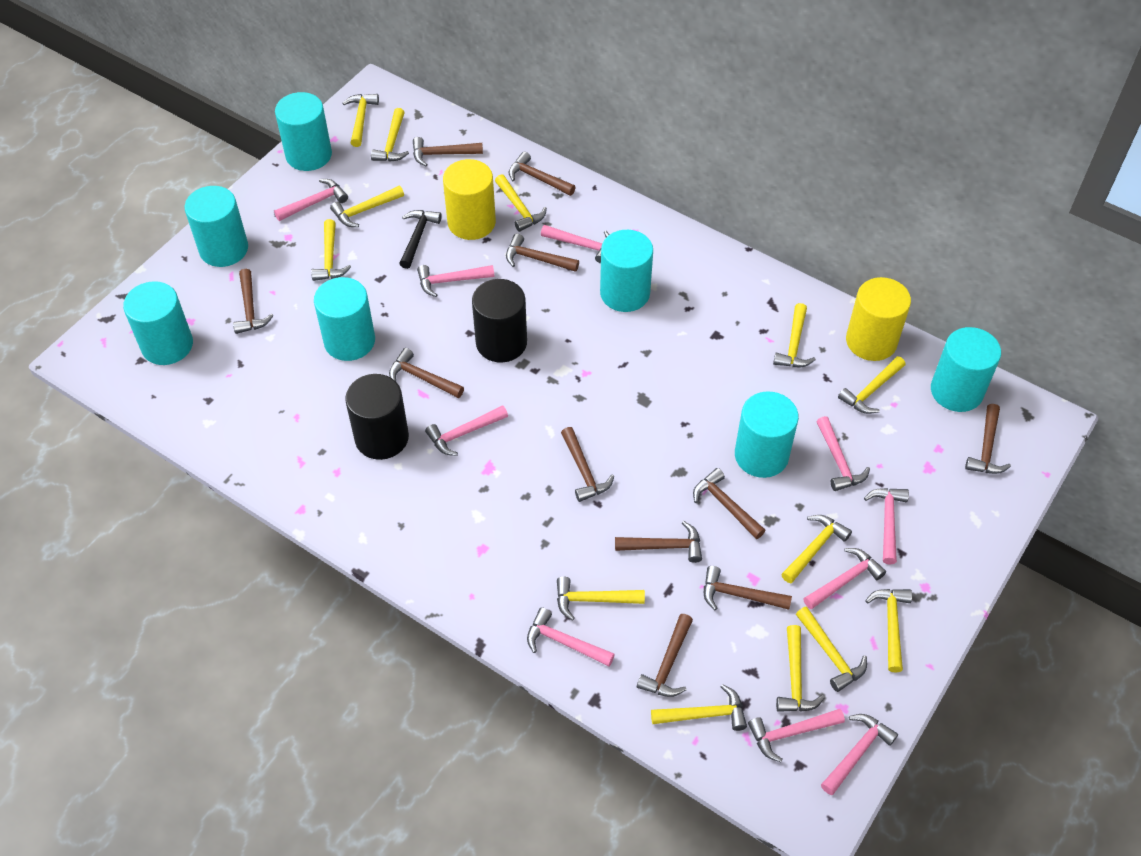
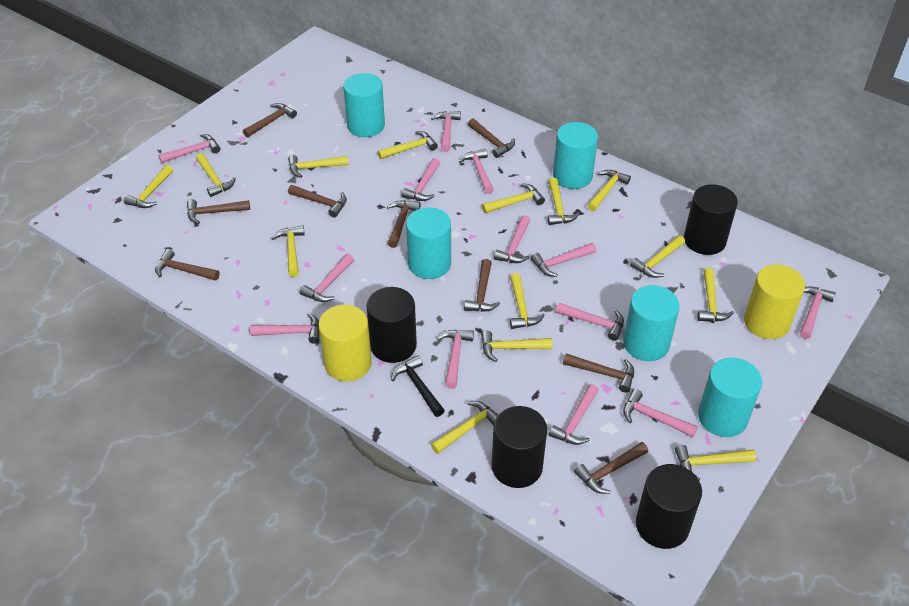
black cylinder: [345,374,409,460] [472,279,527,362] = 2 -> [366,287,417,363] [492,406,547,488] [636,464,702,549] [684,184,738,255] = 4
brown hammer: [233,269,274,334] [389,348,464,398] [413,137,483,166] [506,234,579,272] [509,152,576,196] [561,427,614,502] [615,521,702,563] [637,614,693,697] [693,468,766,539] [704,566,792,610] [965,404,1011,474] = 11 -> [155,249,220,281] [187,199,250,224] [243,103,297,137] [288,185,347,218] [387,200,421,248] [464,259,500,312] [468,118,515,158] [563,353,634,393] [574,442,648,494] = 9
pink hammer: [274,179,348,221] [417,265,494,297] [425,405,508,456] [527,607,615,667] [541,225,610,264] [748,709,845,762] [803,548,886,609] [816,416,870,491] [821,714,898,795] [864,488,909,565] = 10 -> [158,134,220,163] [250,313,320,344] [300,254,354,302] [401,158,440,201] [431,111,461,152] [437,330,474,389] [459,149,494,194] [494,215,530,263] [531,243,596,277] [549,384,599,445] [556,303,624,341] [623,389,698,437] [800,286,836,339] = 13
turquoise cylinder: [123,281,193,365] [185,186,248,267] [275,92,332,171] [314,277,375,361] [600,230,653,312] [735,391,799,478] [931,327,1001,412] = 7 -> [343,73,385,137] [406,207,451,279] [553,122,598,189] [623,285,680,361] [698,358,762,437] = 5
yellow hammer: [311,219,351,281] [330,186,404,227] [343,94,379,147] [371,108,409,162] [495,174,547,232] [557,577,645,621] [651,684,747,731] [773,303,816,367] [776,625,825,712] [781,515,852,583] [796,607,867,692] [838,356,906,414] [865,589,912,673] = 13 -> [124,165,173,208] [196,153,236,197] [271,225,305,277] [288,155,349,178] [378,131,438,159] [431,401,498,454] [481,331,553,362] [482,183,545,213] [510,273,545,329] [548,178,579,225] [587,170,631,211] [630,235,685,278] [675,445,756,480] [698,268,734,321] = 14

